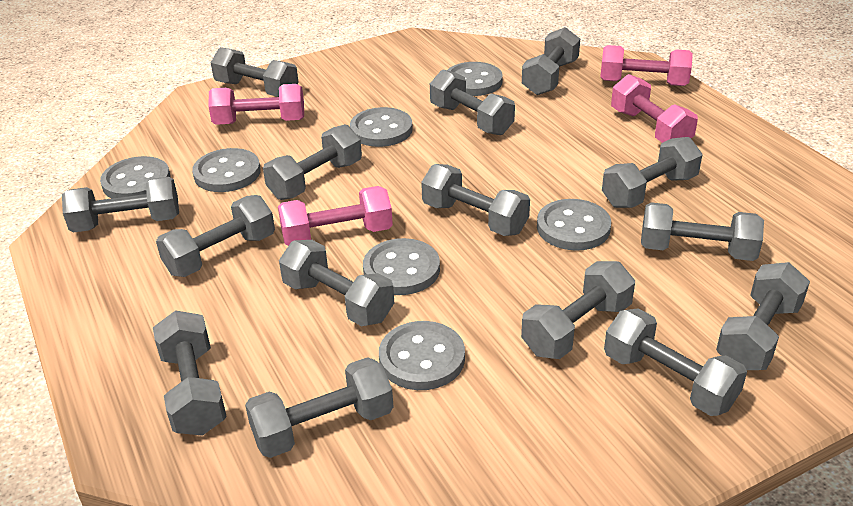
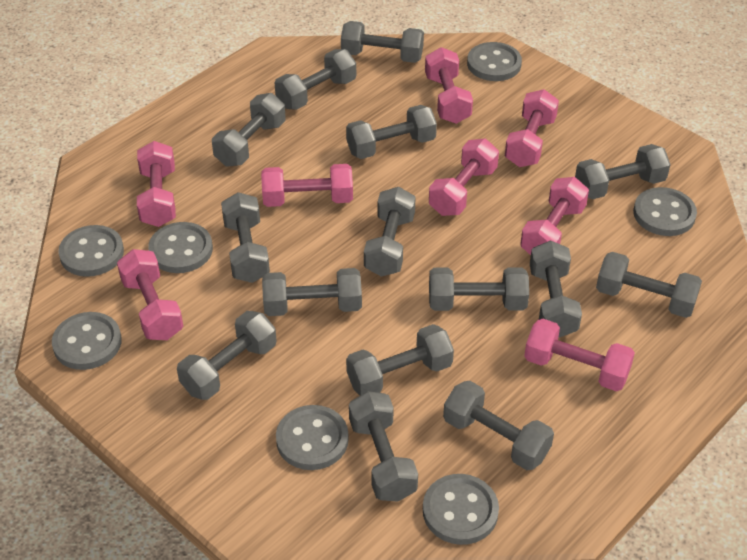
pink dumbbell: [208,84,304,125] [278,186,393,246] [600,45,693,86] [611,74,698,143] = 4 -> [117,249,183,340] [137,141,176,227] [261,164,353,207] [425,47,473,124] [429,139,499,216] [505,89,559,167] [520,177,589,255] [524,319,635,391] = 8

